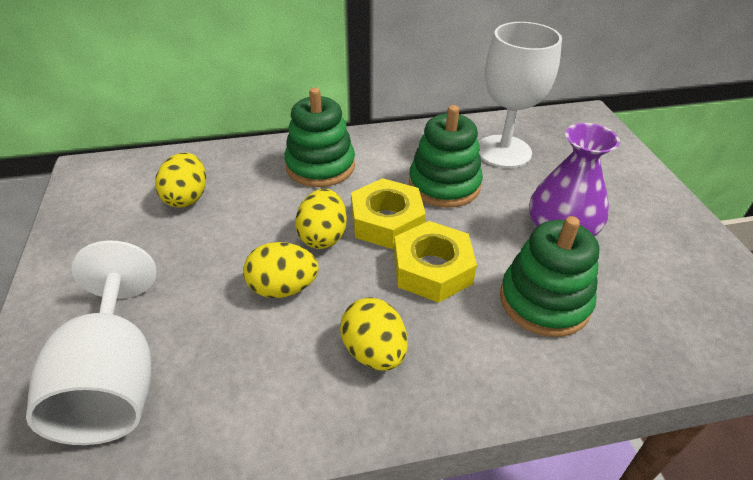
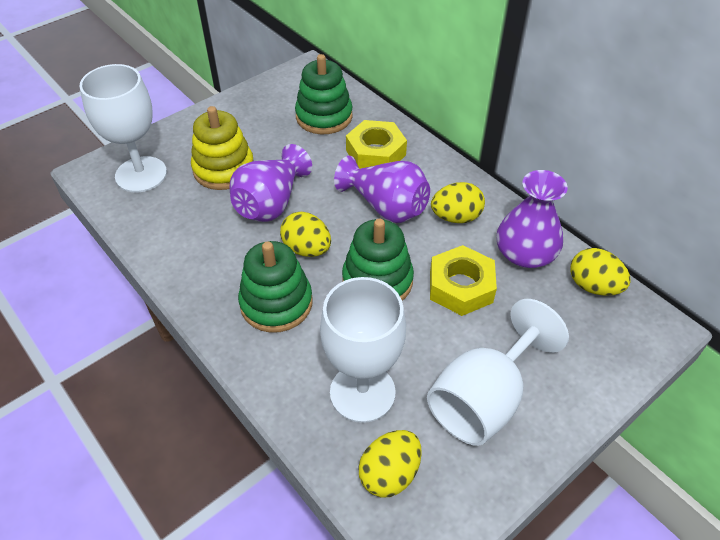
purple vase: [529,123,620,236] = 1 -> [229,144,312,222] [334,156,430,223] [497,170,567,268] = 3
white goblet: [26,240,156,445] [479,22,562,168] = 2 -> [79,64,167,193] [320,277,406,423] [427,299,569,446] = 3
yellow stacking toy: none = 0 -> [191,106,254,190] = 1

